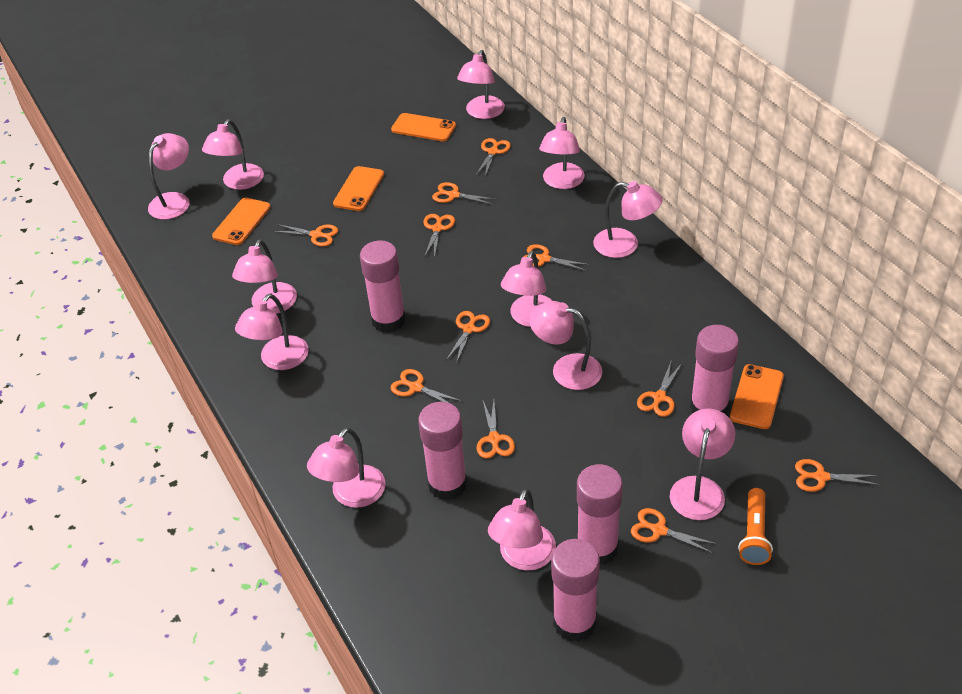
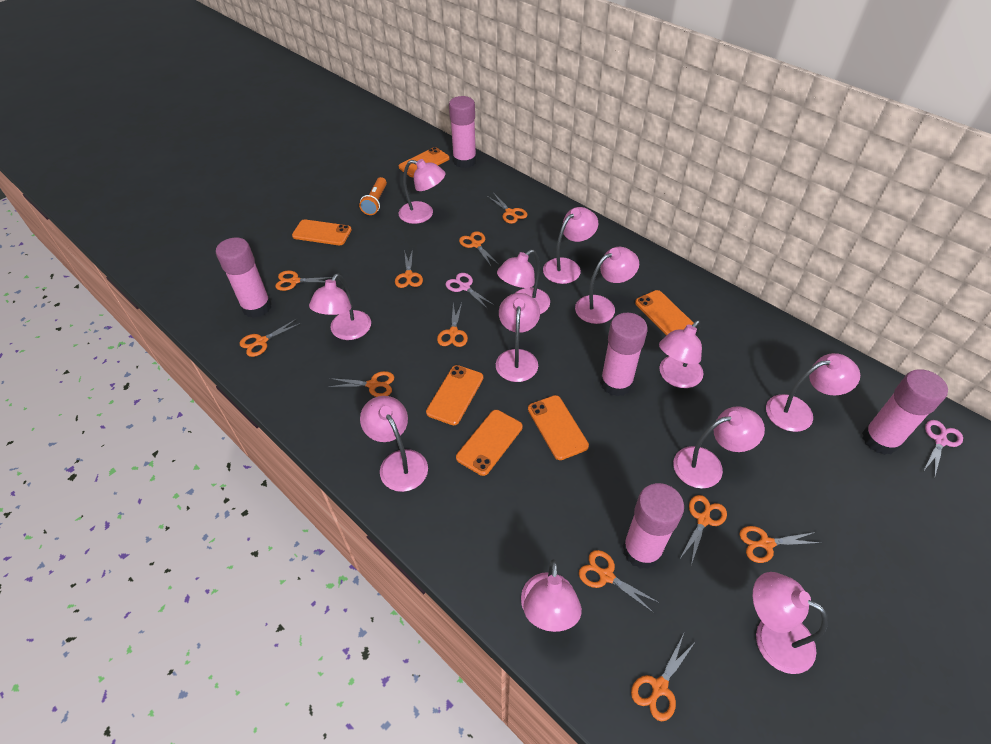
orange phone: [212,198,271,245] [333,166,384,211] [391,113,456,141] [730,364,784,429] = 4 -> [292,219,352,245] [398,147,450,177] [426,365,483,425] [456,410,523,476] [528,395,589,460] [635,290,693,336] = 6
pink scissors: none = 0 -> [446,273,495,309] [924,420,963,478] = 2

